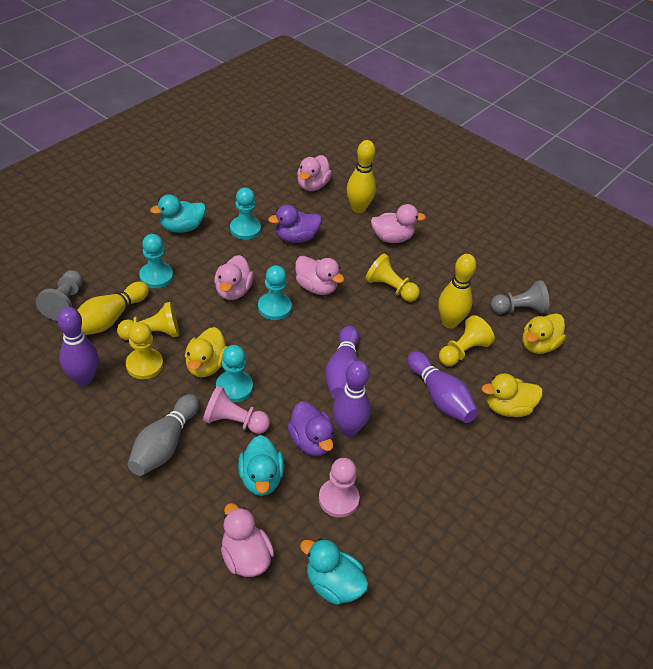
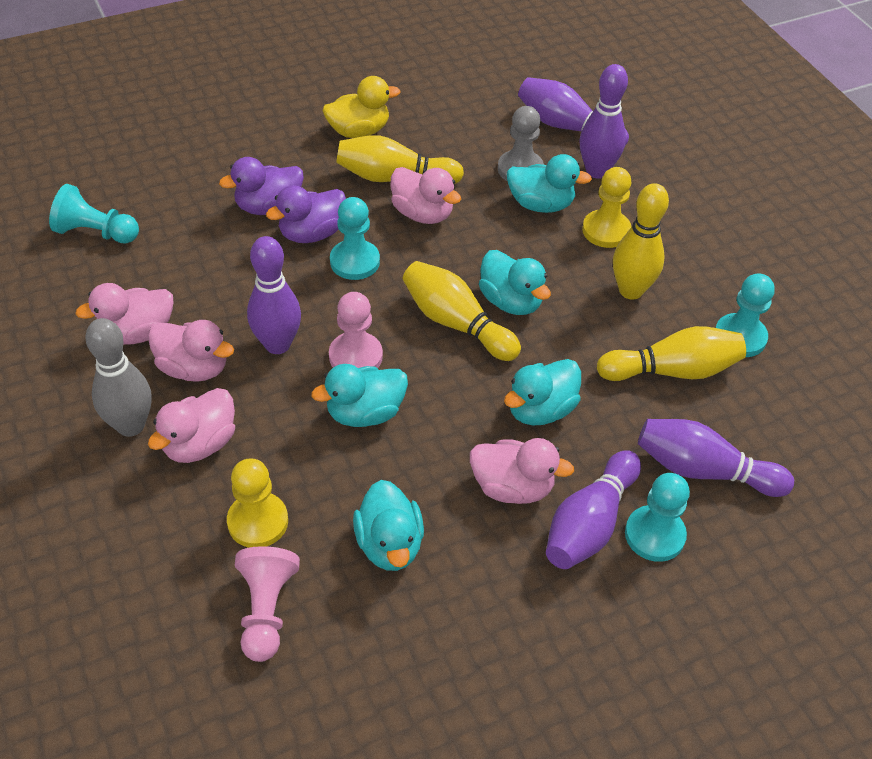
grey pawn: [36,270,83,321] [491,280,549,314] = 2 -> [498,106,544,182] = 1
purple bowling pin: [58,307,99,386] [325,326,359,399] [333,361,371,437] [407,351,478,423] = 4 -> [247,236,301,354] [518,77,629,145] [546,450,641,569] [579,64,628,178] [638,419,794,497] = 5
turquoise duck: [150,194,206,233] [238,435,284,496] [300,538,369,605] = 3 -> [311,364,408,427] [353,480,424,571] [479,250,551,315] [504,359,581,425] [507,154,592,213] = 5
yellow bowling pin: [77,282,149,335] [347,140,376,213] [438,254,476,328] = 3 -> [336,135,464,184] [403,261,521,361] [597,326,746,381] [613,183,669,300] = 4
yellow duck: [185,327,228,377] [481,373,543,417] [523,313,566,354] = 3 -> [323,76,401,138] = 1
yellow pawn: [117,302,179,340] [126,322,163,379] [365,253,420,302] [439,315,495,366] = 4 -> [227,458,288,548] [582,167,632,248] = 2

